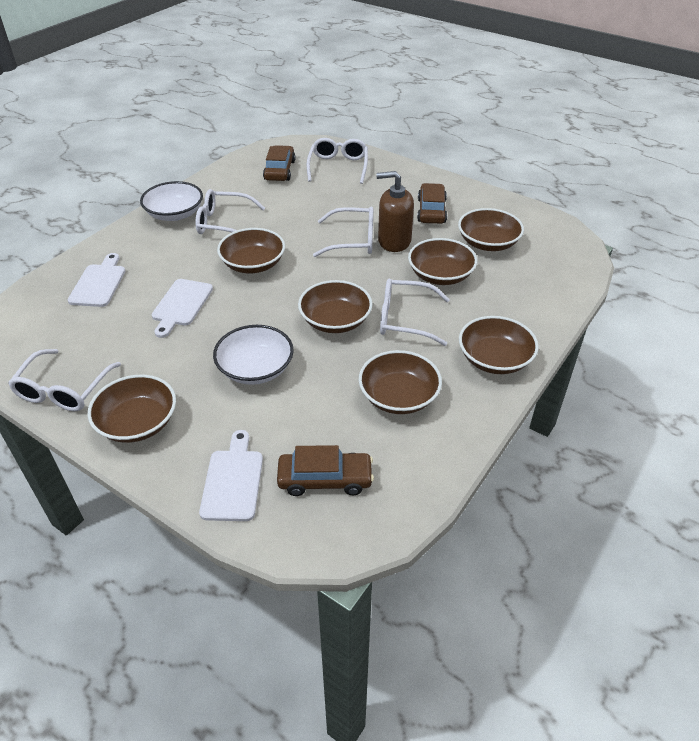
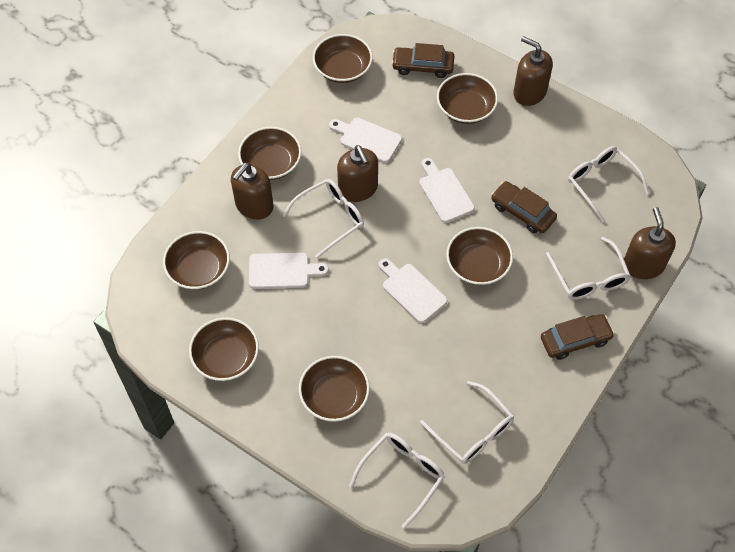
brown soap dispenser: [376,171,414,252] = 1 -> [231,163,273,220] [337,145,378,202] [513,36,553,106] [624,207,676,279] = 4
white bowl: [140,181,203,221] [213,325,294,385] = 2 -> none = 0
white cutting board: [68,253,125,307] [151,279,213,338] [199,430,263,521] = 3 -> [249,253,329,289] [329,118,402,163] [379,258,448,323] [419,158,475,223] = 4

